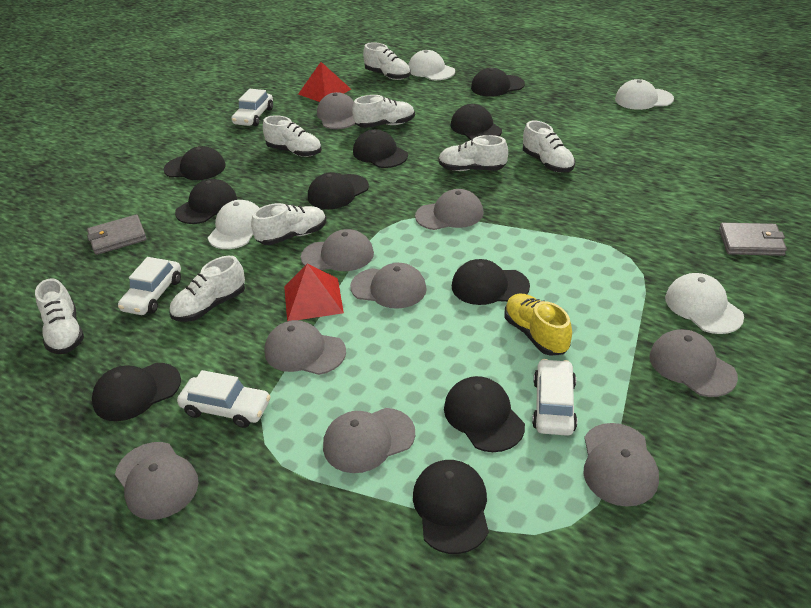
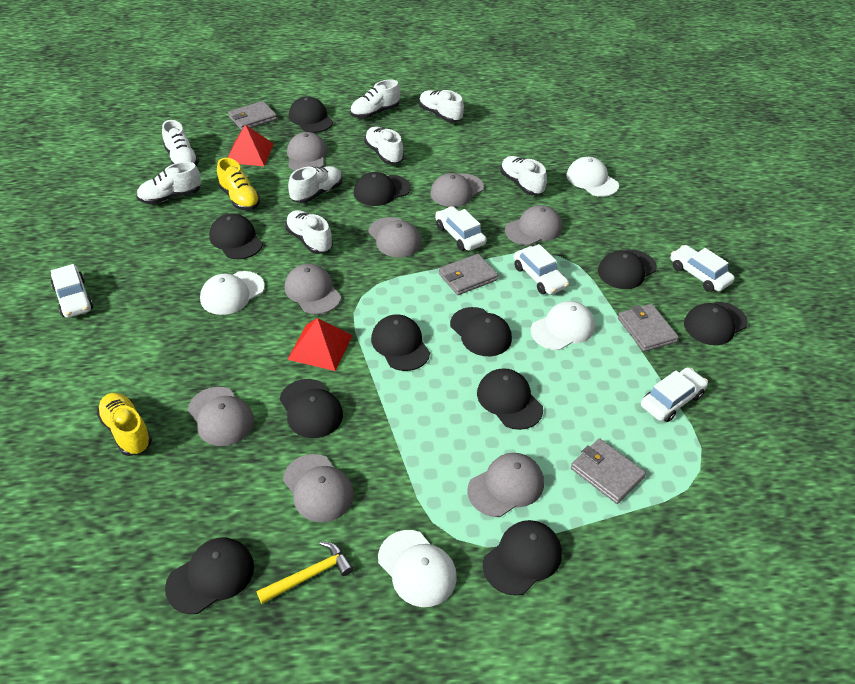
black cap: [92,363,181,421] [164,146,226,180] [175,179,237,224] [308,172,369,209] [353,129,408,168] [413,460,489,554] [444,376,525,452] [451,104,502,140] [452,259,530,305] [471,68,525,97] = 10 -> [165,538,254,614] [209,213,263,259] [280,379,343,438] [289,96,333,133] [354,172,411,206] [371,314,430,371] [450,307,512,356] [477,368,543,430] [483,520,562,596] [598,249,657,289] [684,302,748,345] = 11
grey cap: [115,442,198,520] [264,320,346,375] [301,229,374,271] [317,92,355,129] [323,408,415,473] [350,263,427,309] [415,189,483,230] [584,423,659,507] [650,329,738,397] = 9 -> [188,387,254,446] [283,454,354,522] [285,264,341,314] [287,132,328,171] [368,217,422,258] [430,173,484,207] [467,453,544,517] [505,205,562,246] = 8
grey wallet: [87,214,147,255] [719,223,787,256] = 2 -> [228,101,277,130] [438,254,498,295] [571,438,646,504] [618,304,679,352] = 4
white car: [118,257,181,315] [177,370,271,428] [231,89,273,126] [532,359,577,436] = 4 -> [51,264,93,318] [435,206,487,251] [513,244,569,295] [641,367,708,422] [670,245,735,292] = 5
yellow hammer: none = 0 -> [257,541,353,604] = 1
yellow shoe: [505,293,572,356] = 1 -> [97,393,152,456] [217,158,260,211] = 2

